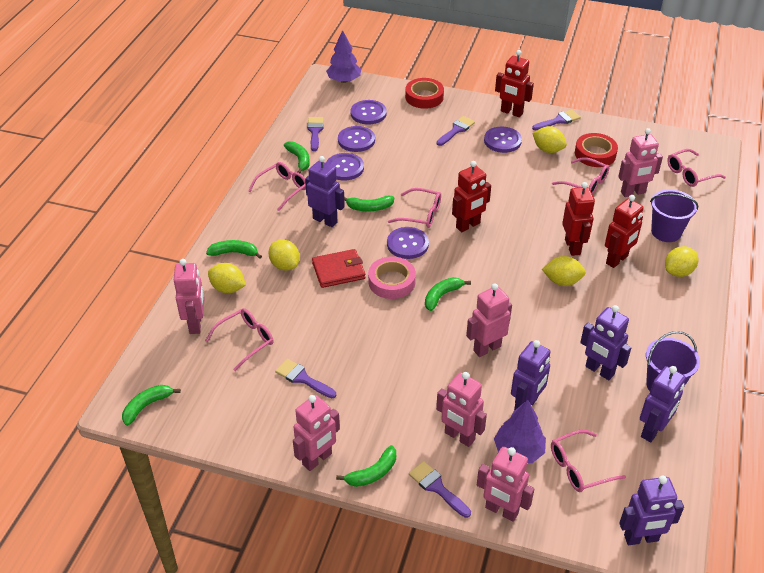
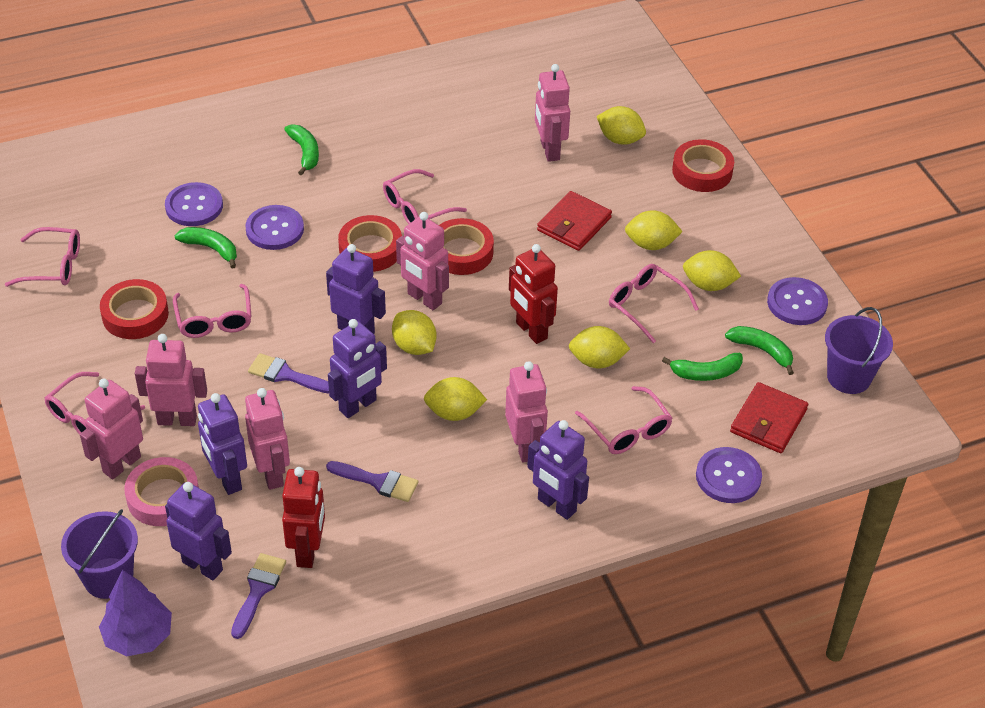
green banana: [122,385,181,426] [206,240,262,259] [284,142,310,173] [336,445,396,487] [344,195,394,211] [425,277,471,311] = 6 -> [174,227,237,269] [284,124,319,176] [662,353,743,381] [725,326,794,375] = 4
purple brush: [275,359,336,398] [307,117,324,151] [409,461,471,518] [437,116,475,146] [532,109,581,131] = 5 -> [231,553,286,639] [248,353,329,393] [326,461,418,502] = 3
purple button: [326,153,364,181] [338,126,375,152] [351,100,387,124] [387,227,429,259] [484,127,522,153] = 5 -> [165,182,223,226] [246,205,304,250] [696,447,762,503] [767,277,828,325] = 4
purple tree: [326,30,361,83] [494,400,546,463] = 2 -> [99,570,172,656] = 1
red robot: [452,161,491,232] [495,50,534,117] [562,182,595,256] [605,195,643,268] = 4 -> [282,467,325,568] [509,244,558,344] = 2
red tape: [405,78,444,109] [575,133,618,167] = 2 -> [100,279,169,339] [338,215,402,272] [439,218,494,275] [672,139,734,192] = 4
red wallet: [312,249,366,288] = 1 -> [537,191,612,251] [730,382,808,453] = 2
yellow lemon: [208,263,246,293] [268,239,300,271] [532,126,567,153] [542,256,586,286] [665,246,698,277] = 5 -> [392,310,436,355] [424,377,487,421] [569,326,630,368] [597,106,646,145] [625,210,683,250] [683,250,741,291] = 6

